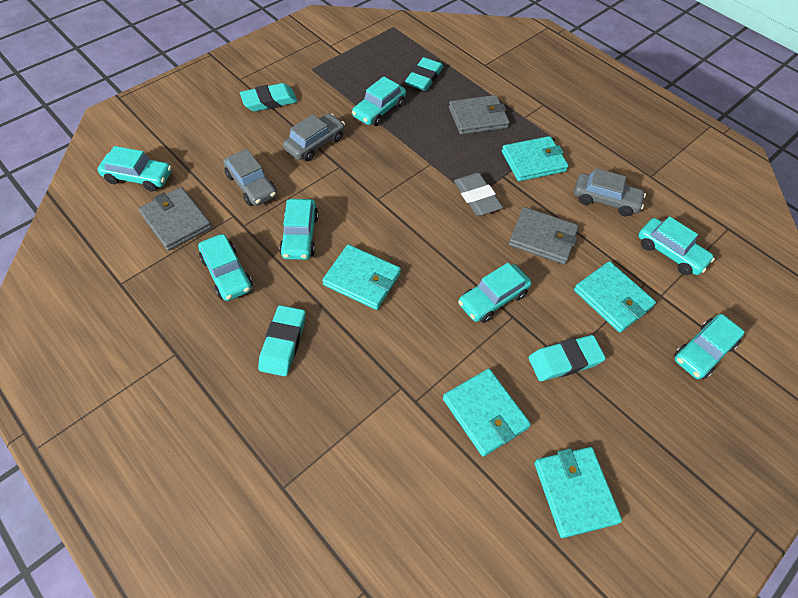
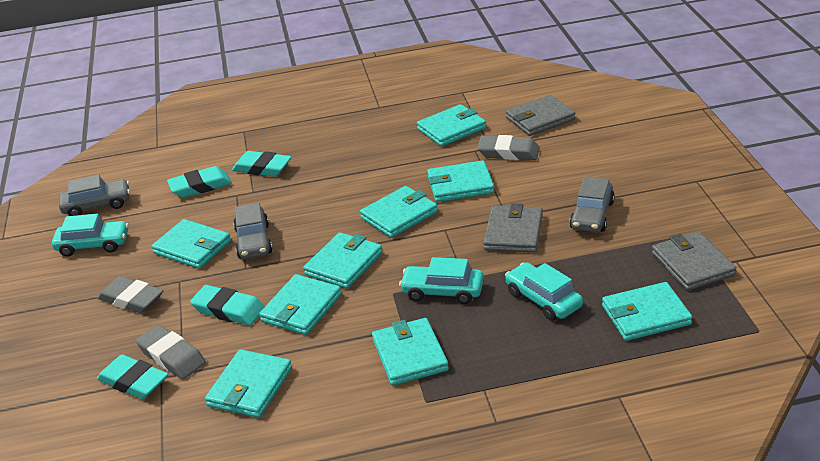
grey eraser: [454,173,503,216] = 1 -> [98,276,163,313] [136,325,206,379] [477,135,540,160] = 3
turquoise car: [98,146,172,192] [198,234,253,301] [279,199,319,260] [352,76,406,126] [458,263,532,323] [638,216,715,275] [674,314,745,379] = 7 -> [52,214,129,257] [399,257,484,304] [505,262,583,321] = 3
turquoise wallet: [322,244,401,310] [443,369,531,457] [502,136,569,181] [534,447,622,538] [574,261,656,333] = 5 -> [151,219,231,269] [205,349,292,418] [259,274,342,335] [303,232,382,289] [360,186,438,238] [372,318,449,386] [417,104,486,146] [427,160,494,202] [602,282,692,341] = 9

